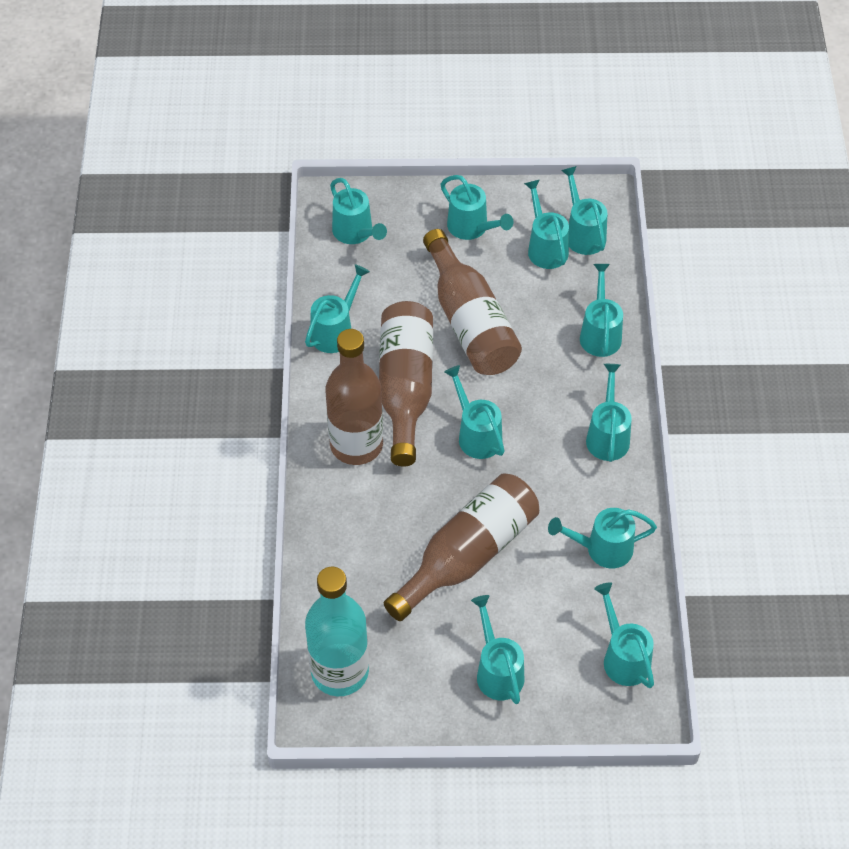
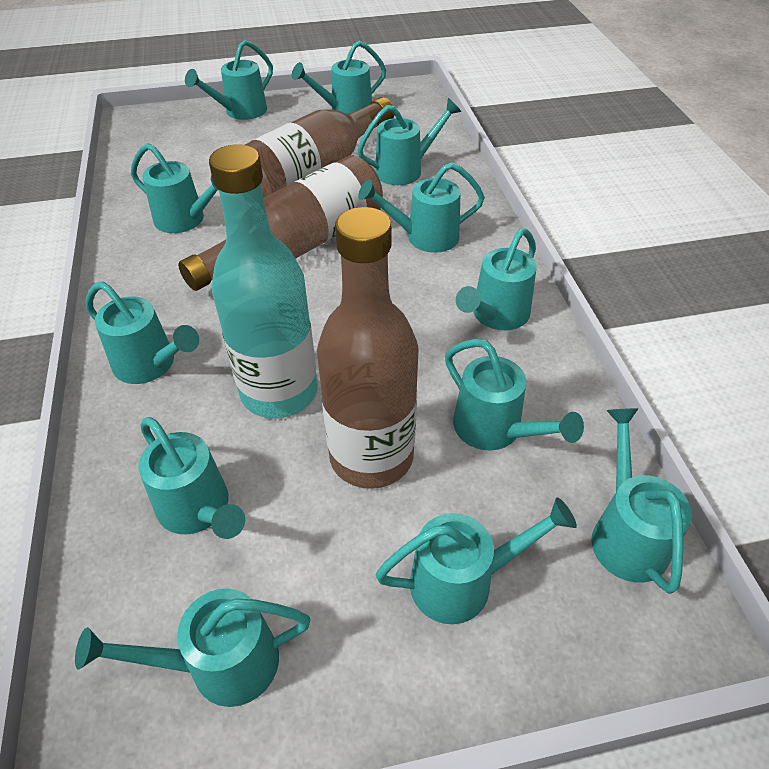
brown bottle: [326,329,383,465] [379,301,433,466] [384,473,539,621] [423,229,522,375] = 4 -> [178,155,383,291] [245,97,394,198] [317,207,419,489] = 3
turquoise watering can: [305,264,370,353] [330,178,387,244] [441,175,513,240] [444,365,504,459] [471,595,525,704] [524,179,569,269] [548,508,657,568] [561,166,607,255] [580,264,623,357] [586,364,632,462] [594,582,654,688] = 11 -> [75,588,310,707] [86,281,199,384] [131,143,219,233] [138,417,245,539] [185,40,273,120] [292,41,386,113] [357,98,461,185] [358,162,485,253] [376,497,577,624] [445,339,584,450] [456,228,537,330] [591,408,692,594] = 12

